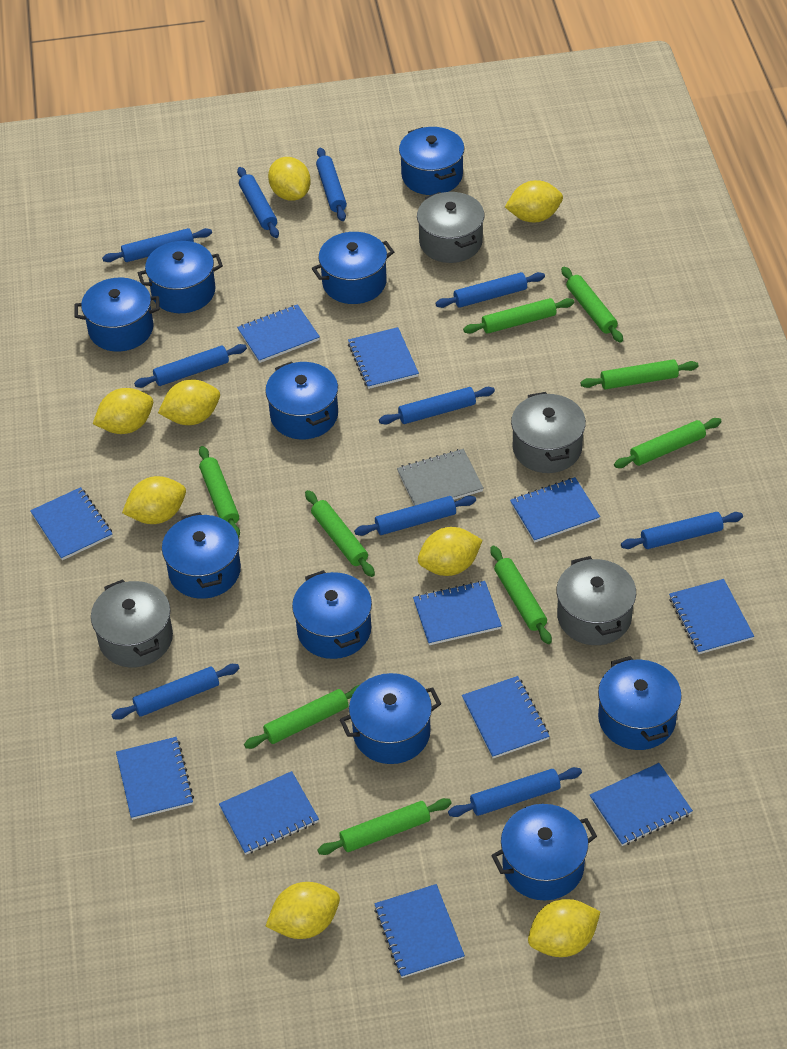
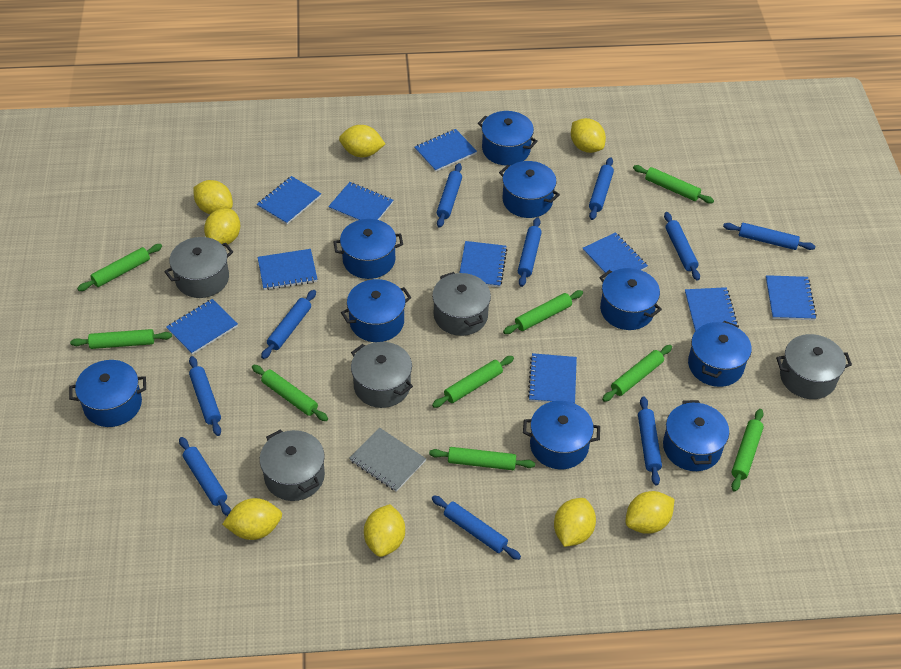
blue notebook: [30,487,113,560] [116,737,194,820] [219,771,319,855] [237,304,320,363] [348,327,419,389] [374,884,465,978] [413,581,502,645] [462,676,550,758] [510,477,600,543] [590,763,693,846] [669,579,754,654] = 11 -> [166,299,238,355] [257,176,321,224] [258,249,318,290] [328,182,393,221] [415,129,477,172] [459,241,507,287] [528,353,577,403] [582,232,648,276] [685,287,739,331] [766,275,817,320] = 10
blue pot: [74,278,160,352] [138,241,223,313] [162,512,241,599] [265,361,338,439] [292,570,372,659] [312,232,394,304] [340,673,441,764] [399,127,464,195] [491,804,597,901] [598,656,682,750] = 10 -> [69,360,146,427] [333,219,403,279] [341,279,412,342] [478,111,538,166] [499,161,560,218] [523,401,600,469] [599,268,662,330] [663,400,729,471] [688,321,752,387] = 9
grey pot: [91,579,173,667] [417,192,484,263] [511,392,586,473] [556,556,636,645] = 4 -> [164,237,233,298] [260,429,325,501] [351,342,413,408] [432,272,491,336] [776,334,852,399] = 5

